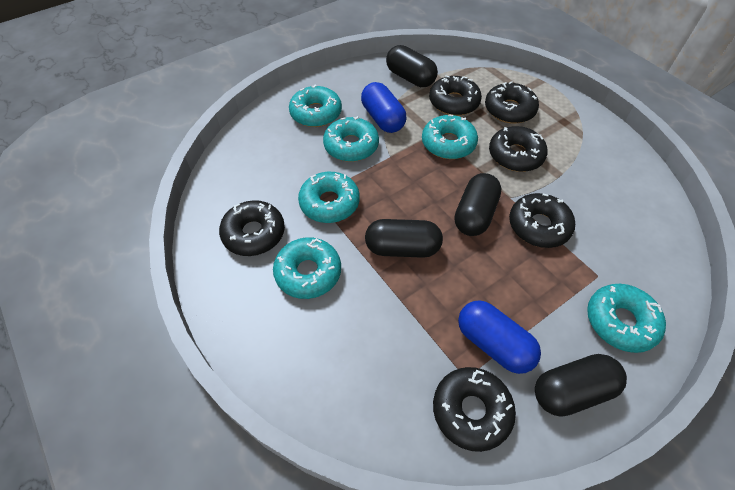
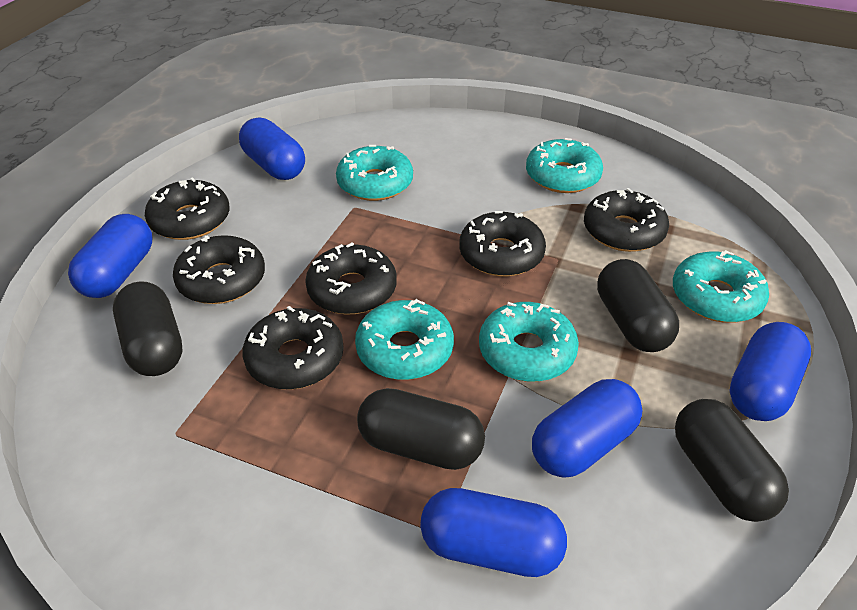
blue capsule: [361,82,407,133] [458,300,541,374] = 2 -> [68,214,152,298] [239,117,305,180] [420,488,567,577] [532,379,642,478] [730,322,811,421] = 5
turquoise donut: [273,237,341,299] [289,84,342,127] [298,172,360,223] [323,116,379,162] [422,114,478,159] [587,284,666,353] = 6 -> [336,145,413,201] [355,299,454,380] [479,302,579,382] [526,138,603,193] [673,250,769,323] = 5

